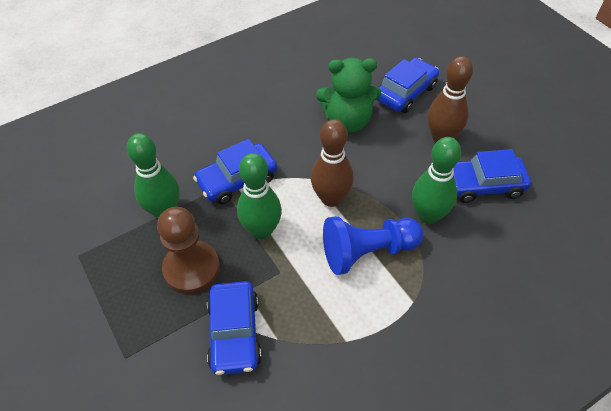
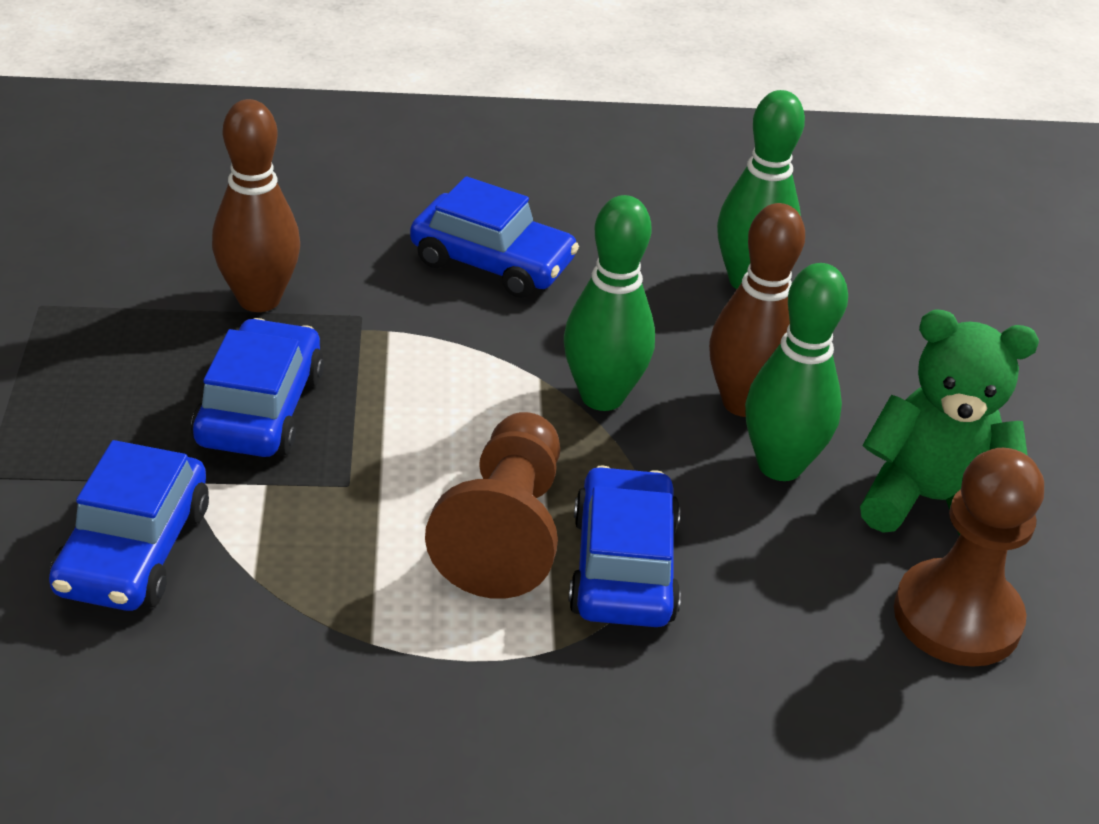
blue pawn: [323,216,423,275] = 1 -> none = 0
brown pawn: [157,207,220,294] = 1 -> [425,412,560,599] [894,448,1044,667] = 2

